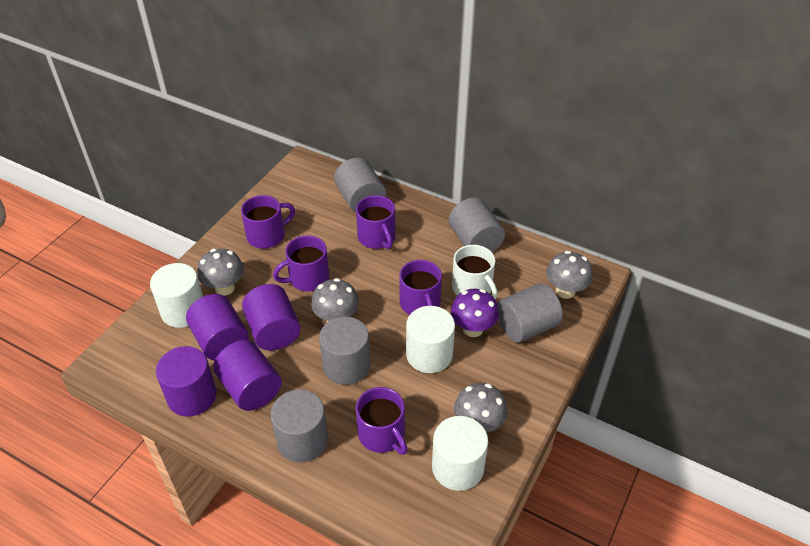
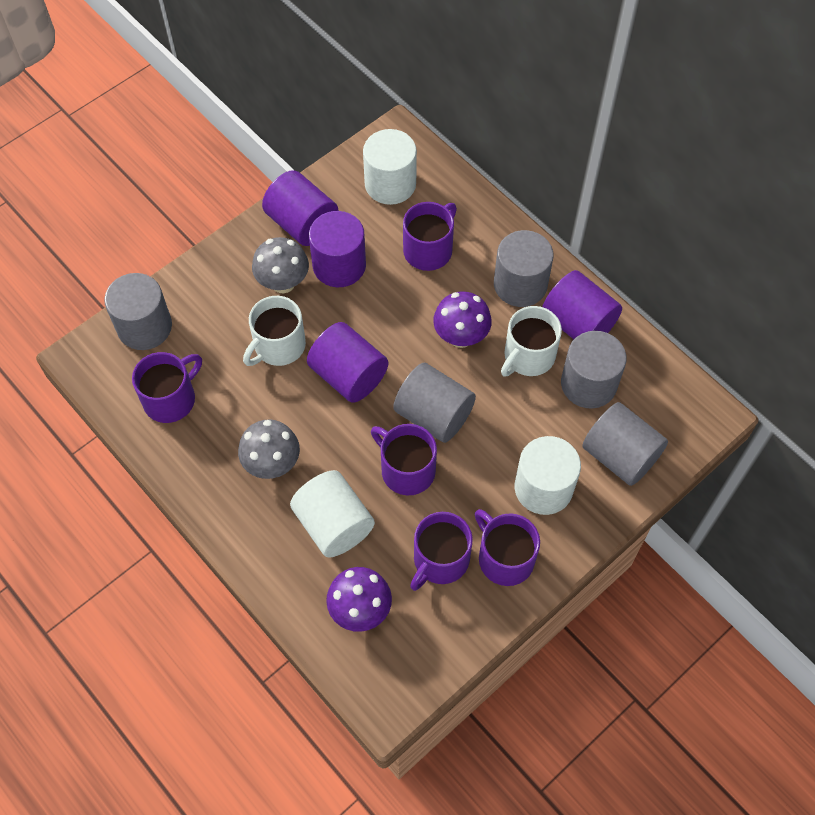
grey mushroom: [198,248,244,296] [311,278,359,322] [454,383,507,433] [546,251,593,299] = 4 -> [238,420,300,479] [252,237,309,293] = 2
purple mushroom: [451,289,499,337] = 1 -> [326,567,392,632] [433,292,492,348] = 2
white mug: [452,245,498,300] = 1 -> [243,296,306,366] [501,306,562,376] = 2

